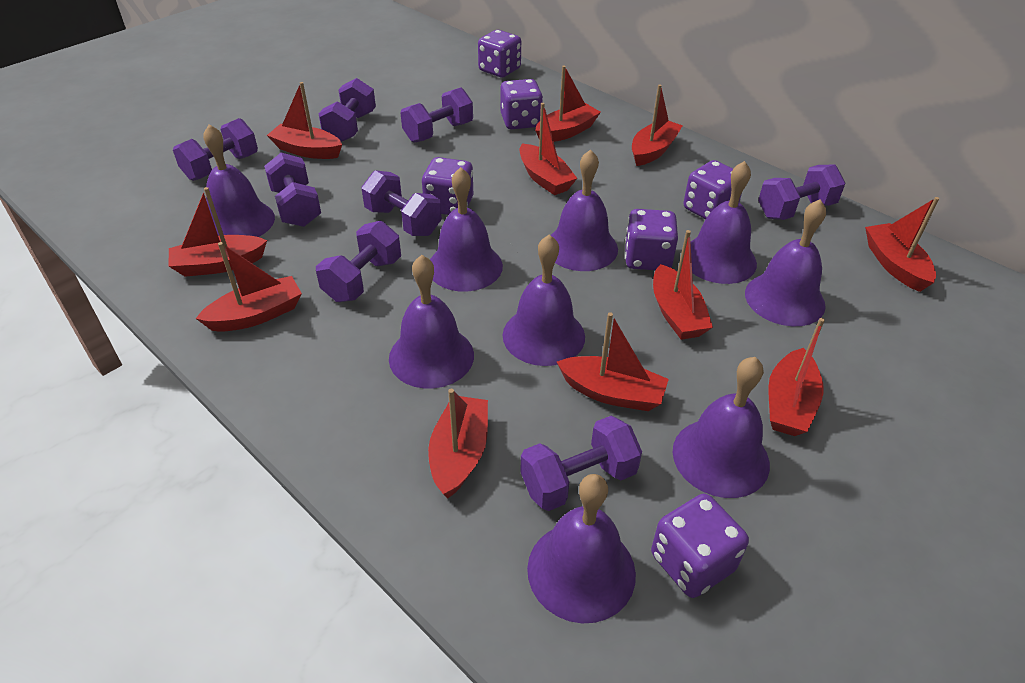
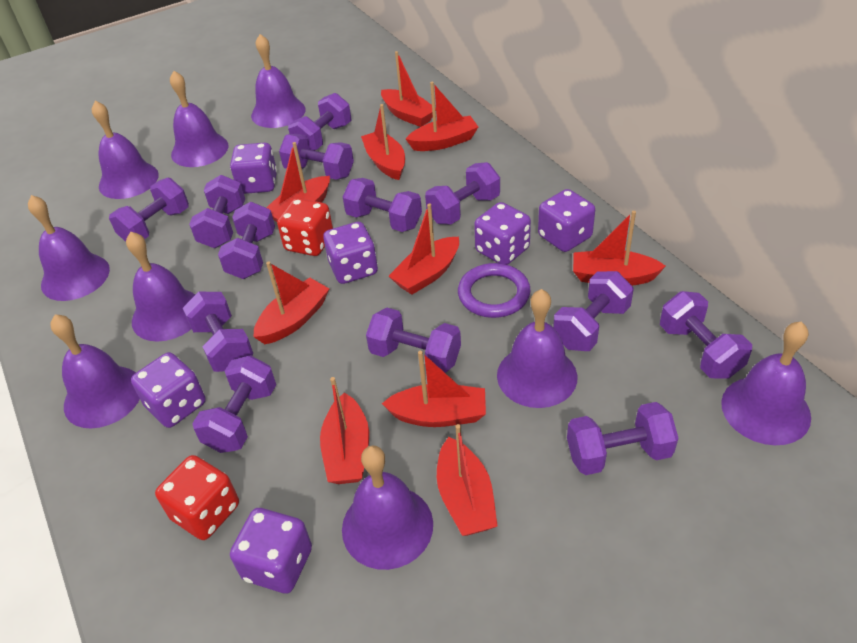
purple dumbbell: [173,118,258,181] [264,152,321,227] [316,221,401,302] [319,78,376,142] [361,170,442,236] [400,88,473,143] [520,416,642,511] [758,165,845,220] = 8 -> [109,178,189,242] [183,292,253,372] [189,175,245,248] [192,355,276,453] [218,202,275,279] [279,134,354,180] [288,93,352,151] [343,178,422,232] [366,308,461,373] [425,162,500,225] [553,271,634,351] [567,402,678,475] [660,291,752,379] = 13
purple ring: none = 0 -> [458,263,530,318] = 1
red boat: [169,187,267,277] [196,242,302,332] [267,82,342,159] [428,389,488,499] [520,103,577,195] [535,66,601,142] [557,312,669,411] [632,84,683,166] [653,230,713,340] [768,318,825,436] [865,197,939,292] = 11 -> [253,262,329,344] [266,142,330,222] [320,377,369,484] [361,104,405,180] [381,51,436,127] [382,351,486,427] [389,203,459,295] [406,82,478,151] [437,424,498,536] [573,211,666,286] = 10
red dice: none = 0 -> [155,455,239,540] [277,198,333,256] = 2

